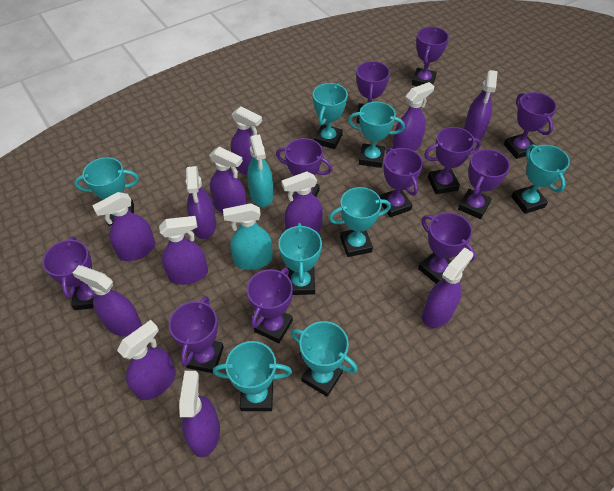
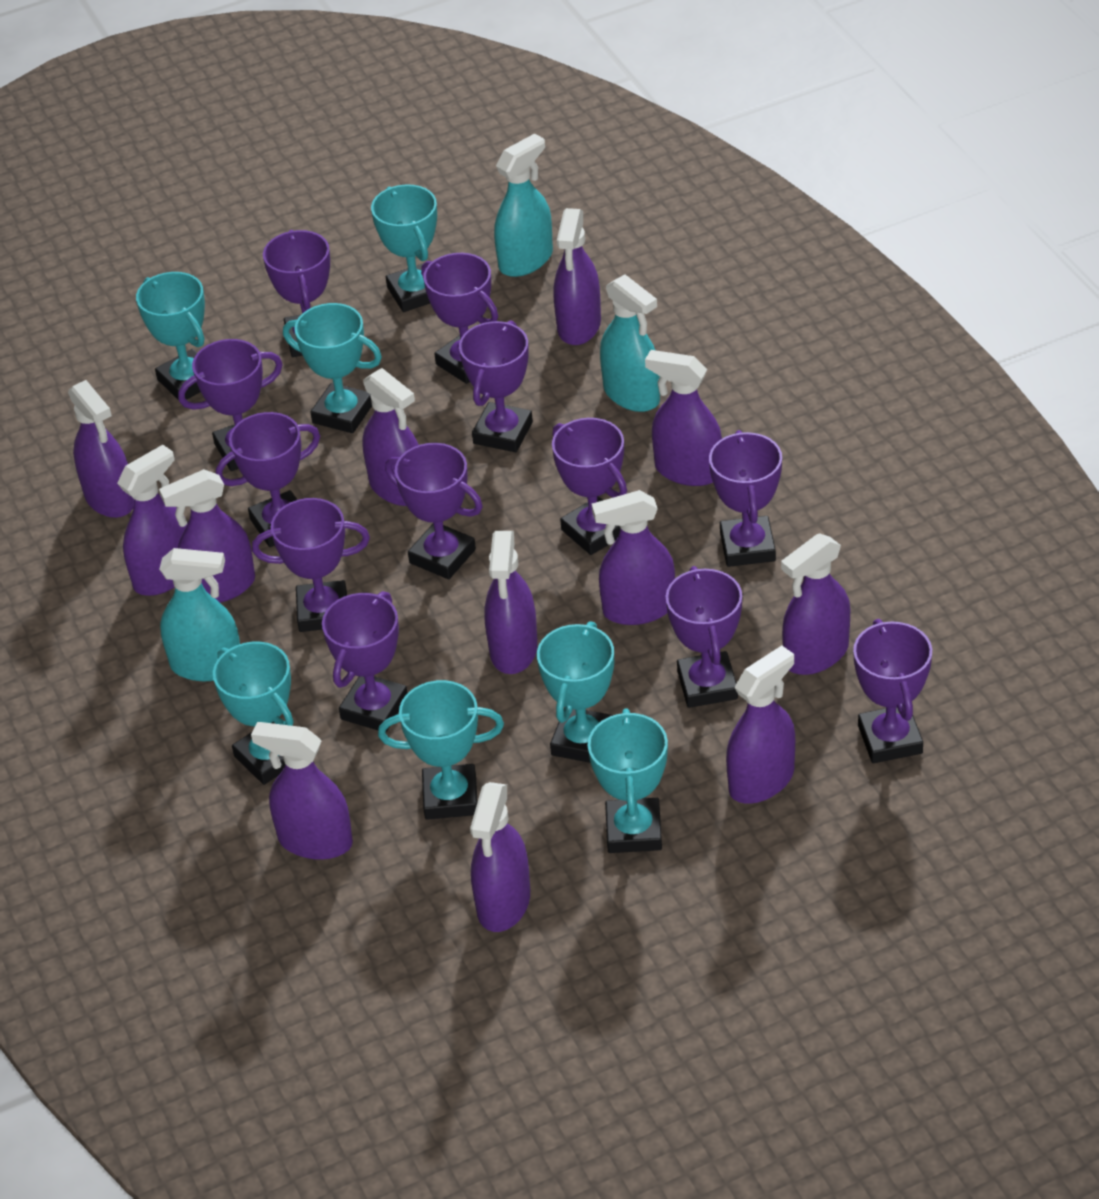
purple trophy: [42,236,95,310] [169,296,224,373] [247,268,293,343] [276,138,333,199] [356,61,390,123] [379,148,423,217] [411,27,449,86] [418,212,475,284] [424,127,481,194] [458,149,510,219] [504,92,557,159] = 11 -> [178,339,283,471] [216,412,320,547] [252,498,370,632] [263,230,330,357] [322,591,407,732] [385,443,483,579] [421,253,498,384] [459,320,533,452] [552,418,627,555] [666,566,742,708] [709,430,782,567] [853,619,932,763] = 12
turquoise spray bottle: [223,203,272,270] [247,134,273,207] = 2 -> [159,548,240,681] [494,133,553,277] [600,275,660,412] = 3
turquoise trophy: [74,157,139,226] [213,341,292,411] [278,223,322,295] [291,321,358,397] [313,83,348,149] [328,187,391,257] [348,102,405,168] [511,144,570,214] = 8 -> [136,272,205,400] [213,641,294,785] [283,303,382,433] [371,184,437,312] [378,680,504,820] [537,621,614,763] [588,708,668,853] = 7

